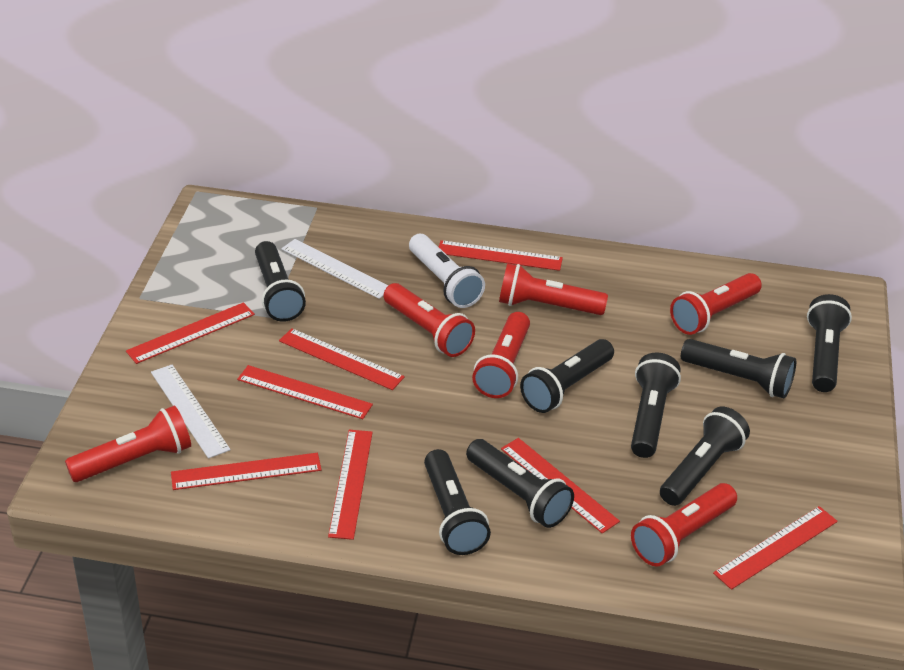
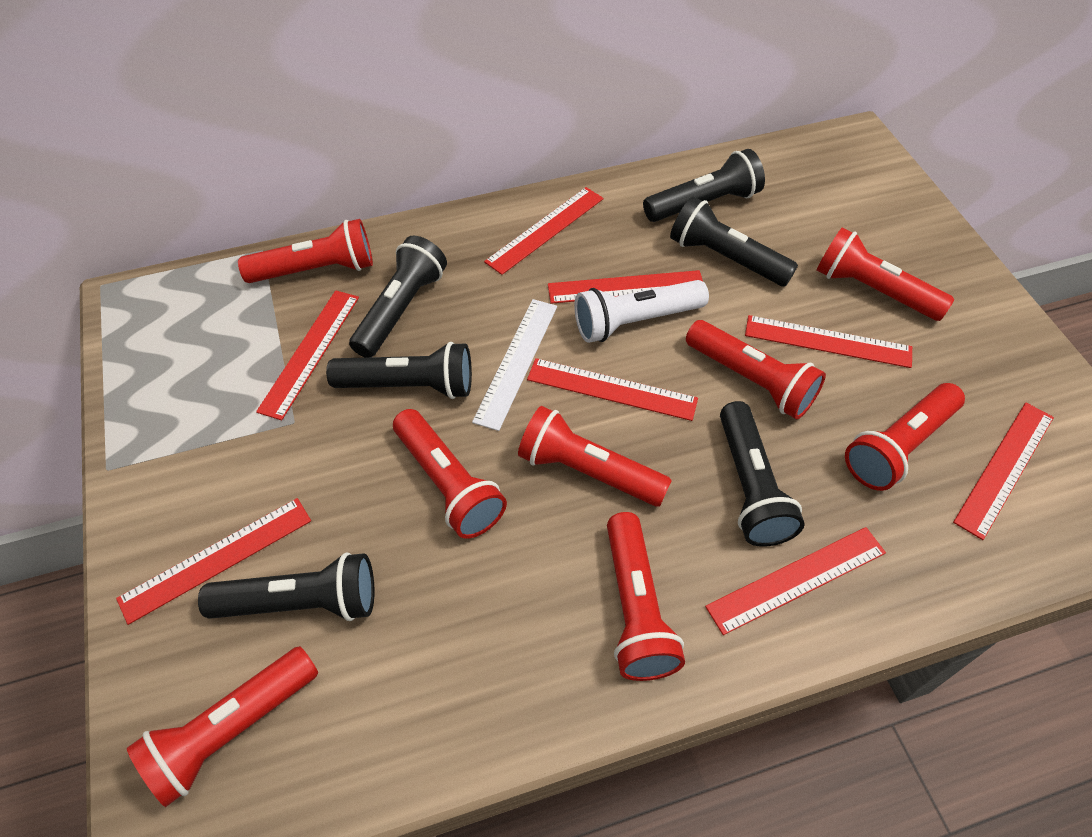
black flashlight: [255,241,306,322] [424,449,491,555] [466,439,574,528] [520,339,614,413] [631,353,681,458] [660,407,750,506] [681,339,796,398] [807,294,852,392] = 8 -> [198,552,374,621] [326,342,472,399] [349,236,447,358] [643,149,765,222] [670,196,798,286] [720,401,805,547] = 6
red flashlight: [65,405,191,482] [384,283,475,357] [472,312,530,398] [499,263,608,315] [631,483,737,567] [670,273,762,335] = 6 -> [127,646,318,807] [238,219,373,283] [393,409,507,539] [518,406,672,507] [607,512,685,681] [686,320,826,419] [817,227,954,321] [845,383,965,491] = 8
white ruler: [151,365,230,459] [281,239,389,299] = 2 -> [472,299,557,431] = 1

